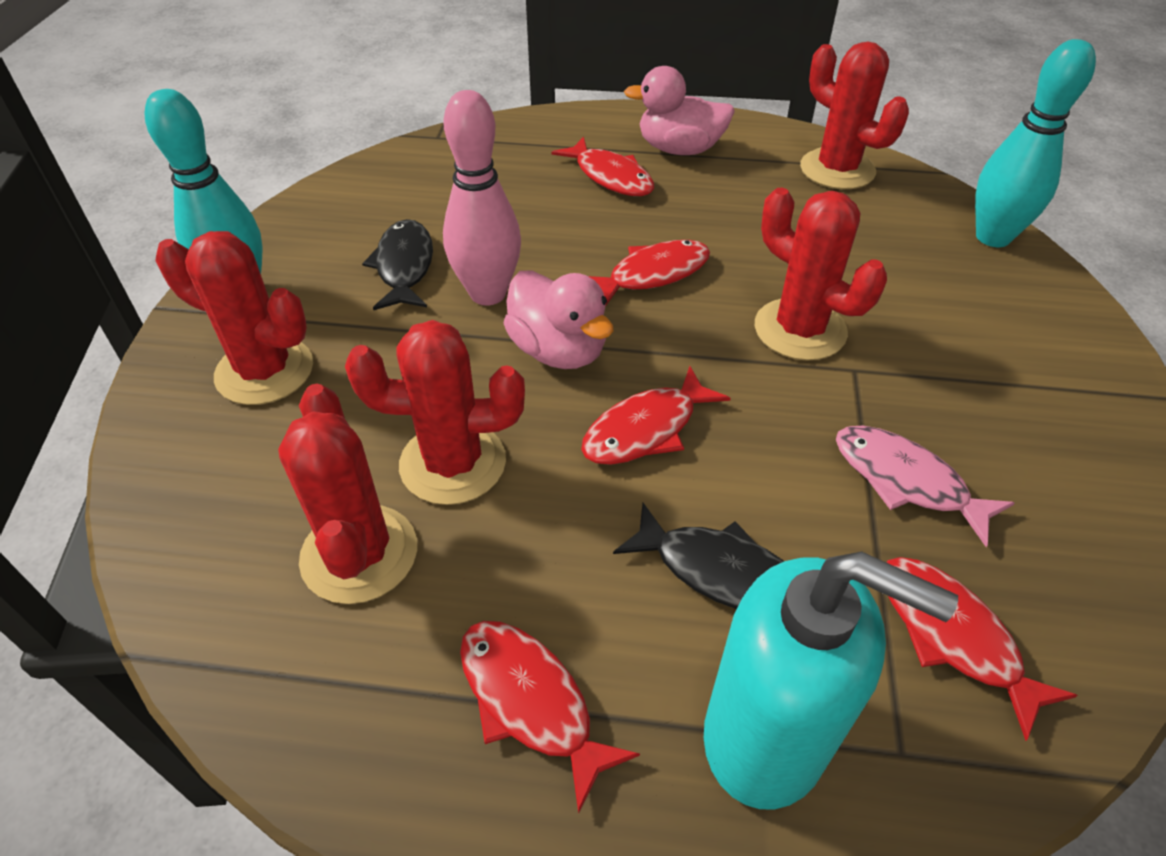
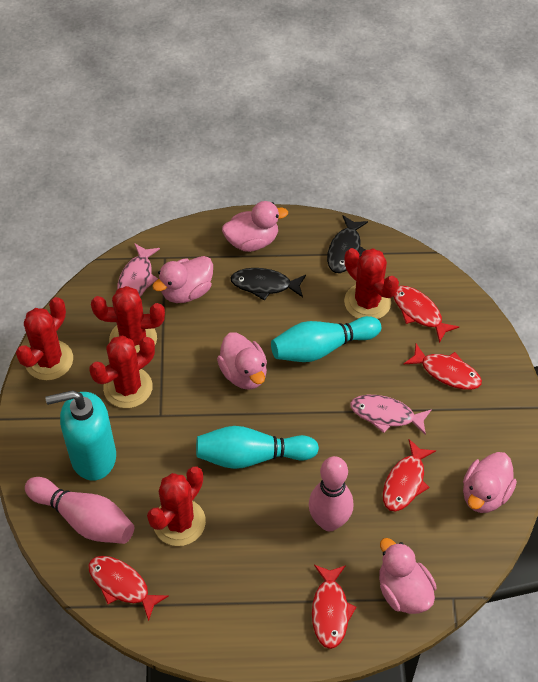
pink bowling pin: [443,90,521,306] = 1 -> [25,477,134,544] [309,456,354,531] = 2
pink duck: [504,270,613,369] [624,66,735,155] = 2 -> [152,256,213,303] [217,332,267,390] [222,201,288,252] [379,538,437,614] [463,452,517,513] = 5
pink fish: [836,426,1015,547] = 1 -> [117,243,160,297] [350,395,432,435] = 2

